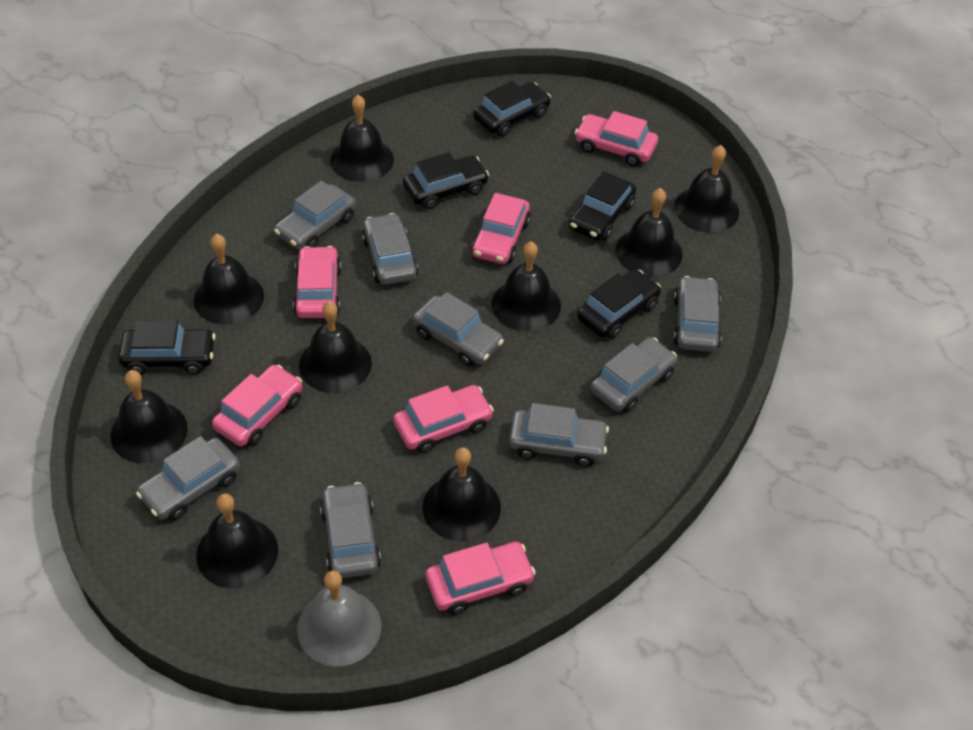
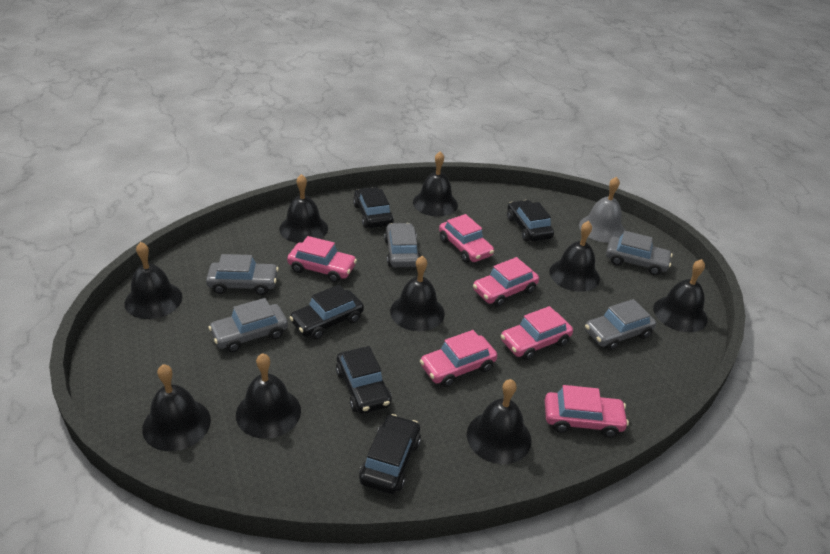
grey car: [136,436,240,521] [274,181,356,250] [320,482,381,578] [362,213,418,285] [413,292,504,366] [509,403,609,467] [591,337,677,413] [673,276,721,352] = 8 -> [206,254,279,295] [208,298,288,352] [384,223,421,267] [585,299,656,351] [606,231,673,275] = 5

